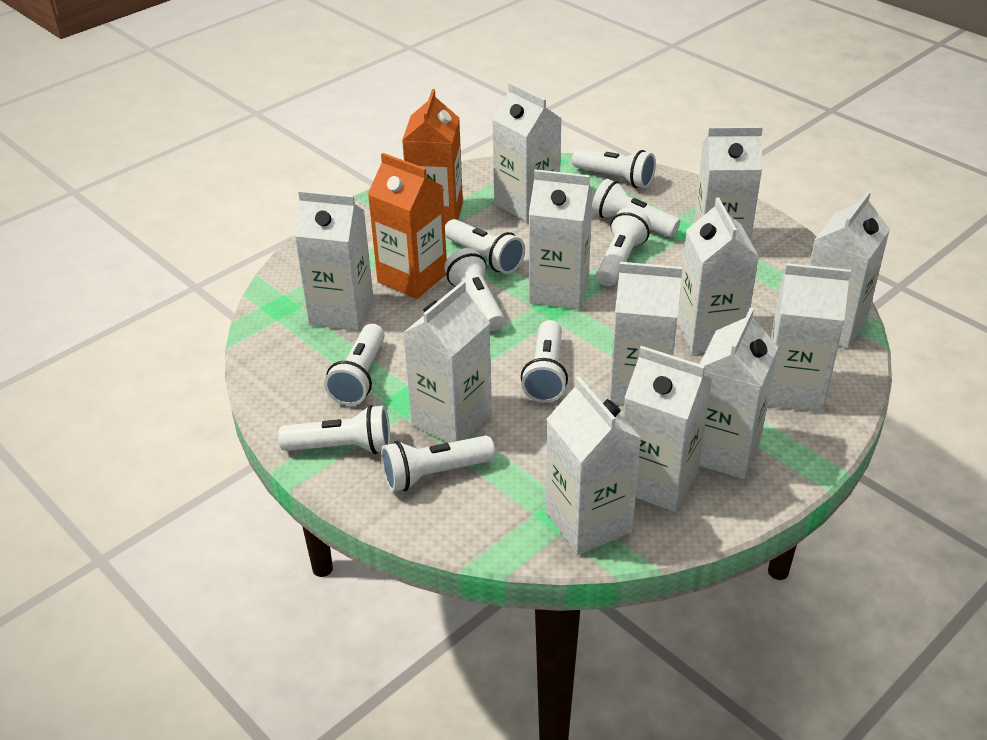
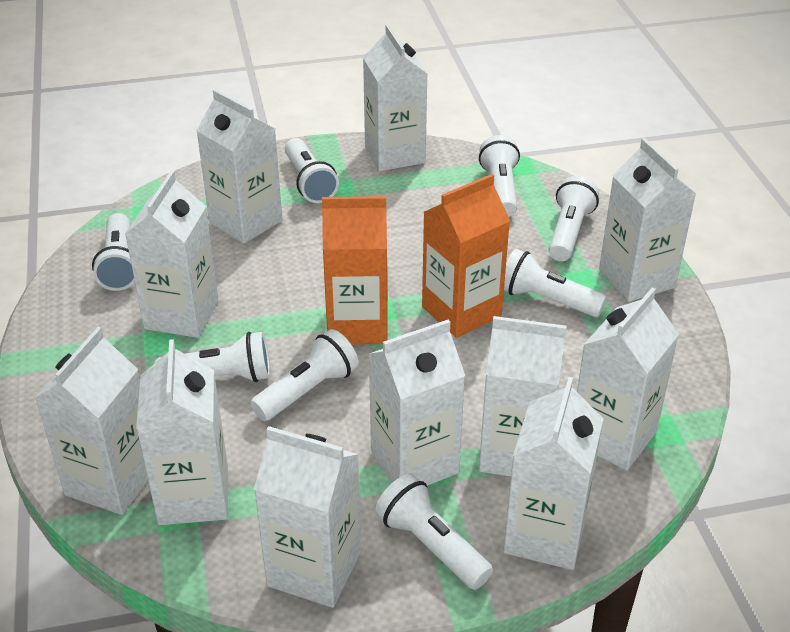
white carton: [294,190,374,331] [403,281,492,443] [492,82,562,222] [529,169,593,310] [546,376,642,555] [610,262,682,405] [623,346,712,512] [677,197,759,354] [694,126,763,241] [699,307,778,479] [767,263,851,413] [809,191,890,349] = 12 -> [35,327,148,515] [125,171,219,338] [136,339,228,525] [196,89,282,244] [254,426,361,608] [363,24,427,171] [369,320,465,486] [479,316,567,477] [503,377,604,570] [577,287,679,470] [599,138,696,302] = 11
white flashlight: [278,405,390,454] [324,324,385,406] [381,436,495,492] [444,248,505,331] [445,219,525,274] [521,320,568,403] [572,148,656,188] [592,179,680,237] [596,207,651,286] = 9 -> [92,213,135,291] [154,332,270,382] [250,329,359,421] [285,138,339,203] [375,474,493,590] [479,135,520,217] [504,249,607,317] [548,176,599,261] = 8

